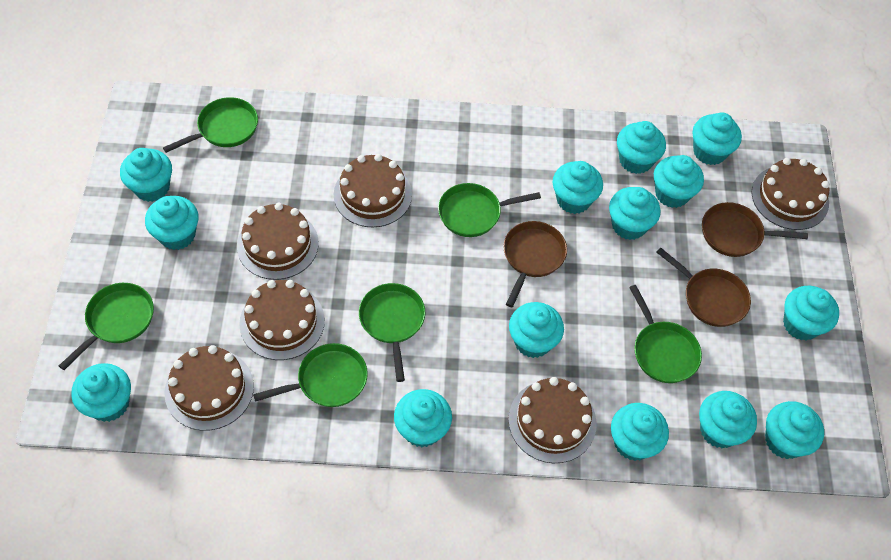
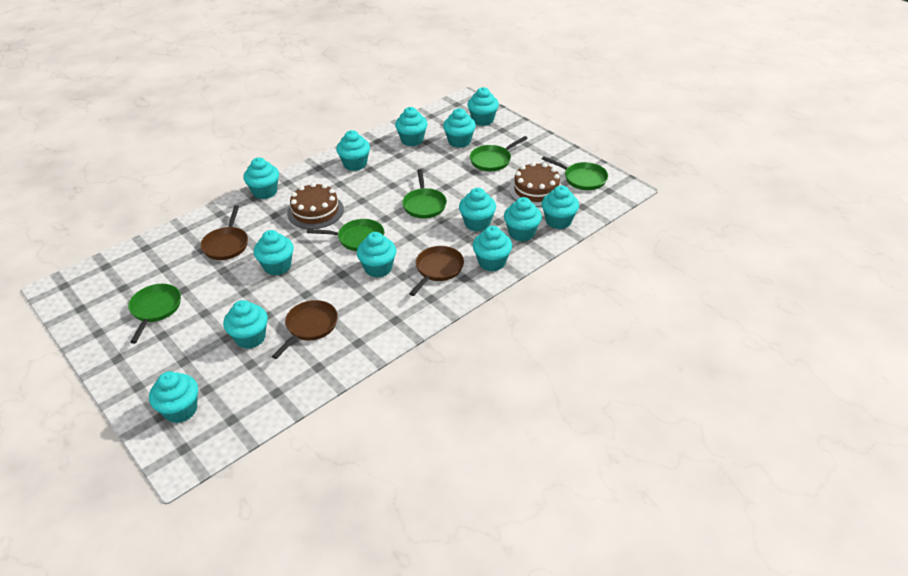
brown cake: [164,345,254,431] [237,203,319,280] [239,280,325,360] [334,154,412,228] [508,377,597,463] [752,158,830,230] = 6 -> [287,182,344,229] [509,162,562,207] = 2
green pan: [59,283,154,370] [163,97,258,153] [253,343,368,407] [359,283,425,382] [438,183,541,237] [629,285,702,383] = 6 -> [128,284,181,344] [307,219,384,251] [402,169,447,218] [470,136,528,171] [542,156,608,190] = 5
turquoise cupcake: [71,363,131,422] [120,148,172,202] [145,196,199,250] [394,389,452,447] [509,302,564,358] [553,161,603,214] [609,187,660,240] [611,403,669,461] [617,121,666,174] [654,155,704,208] [693,112,742,165] [699,391,757,448] [765,401,824,459] [783,286,839,340] = 14 -> [149,371,198,423] [223,300,268,349] [244,157,279,199] [254,230,294,275] [336,130,370,171] [357,232,396,278] [395,107,428,146] [443,108,476,148] [459,188,496,231] [467,87,499,126] [473,226,512,271] [504,197,542,242] [542,185,579,229] = 13

